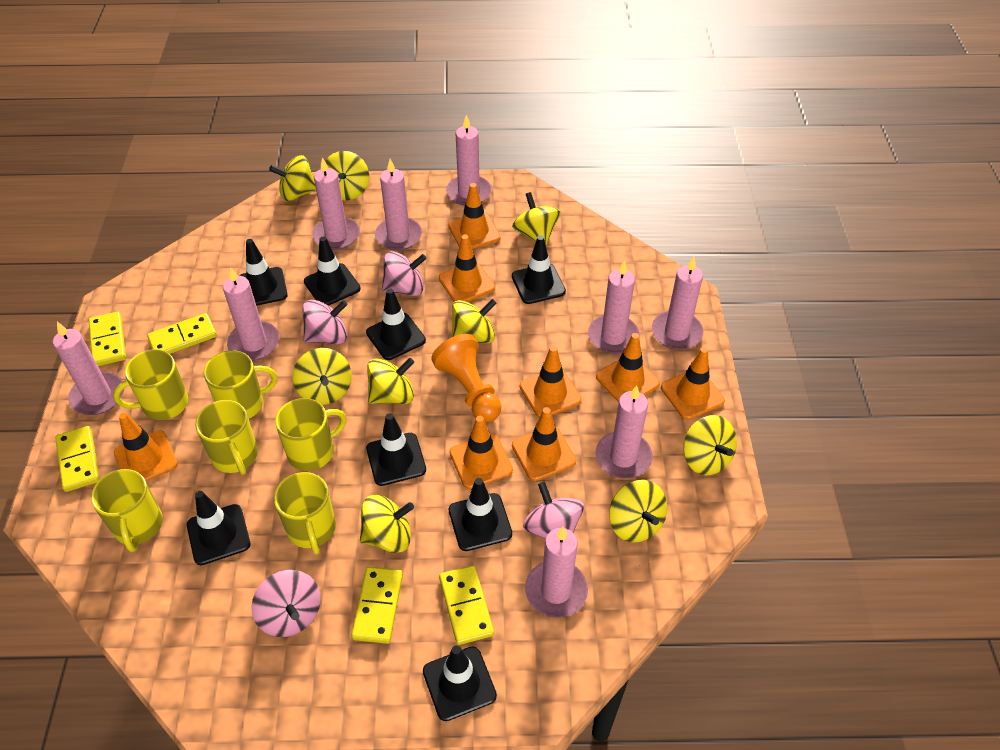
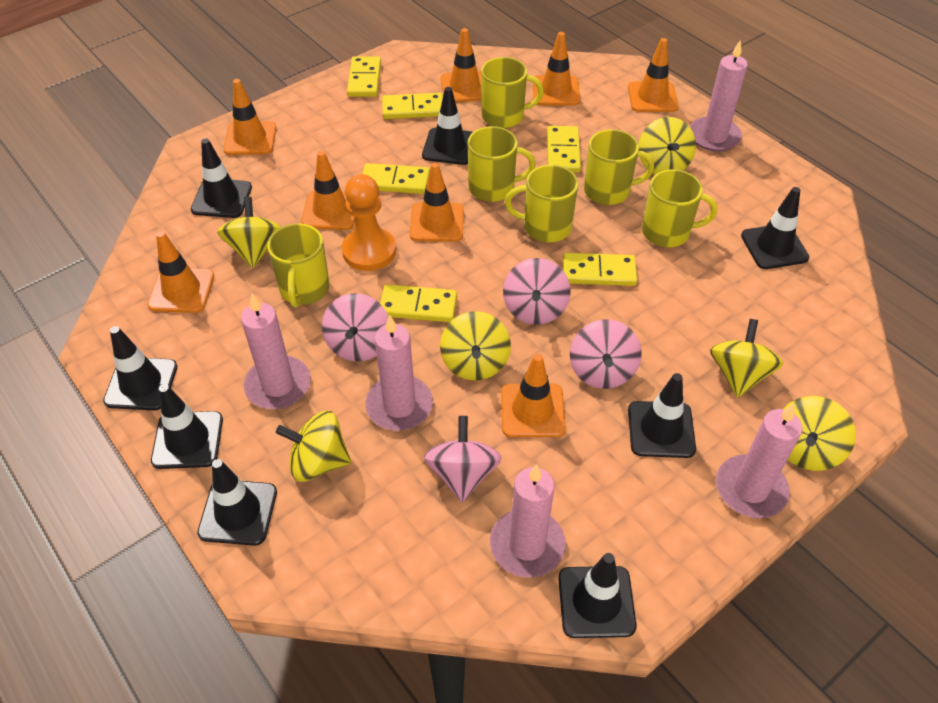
pink candle: [53,322,124,415] [223,267,280,361] [312,158,360,250] [375,159,422,251] [446,115,491,206] [525,527,588,618] [588,260,640,354] [596,385,653,479] [652,257,703,350] = 9 -> [241,294,311,409] [365,315,433,431] [490,464,566,577] [690,40,748,152] [716,404,803,518] = 5
yellow domino: [55,426,100,492] [89,312,126,366] [147,313,217,354] [351,567,403,644] [439,565,494,645] = 5 -> [347,56,381,97] [363,163,430,194] [380,284,457,322] [382,93,443,119] [547,126,581,173] [563,253,637,286] = 6
yellow spinning top: [269,155,316,201] [293,348,352,405] [325,151,369,201] [360,495,414,553] [367,358,414,404] [452,299,497,343] [512,192,560,245] [609,480,667,543] [683,415,737,475] = 9 -> [217,197,281,268] [276,410,351,482] [440,311,511,380] [639,117,696,174] [710,319,783,398] [783,396,856,471] = 6

